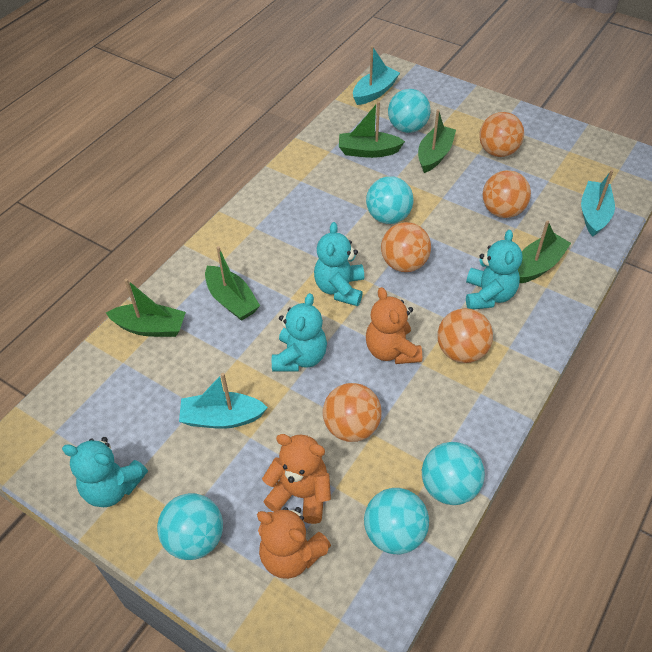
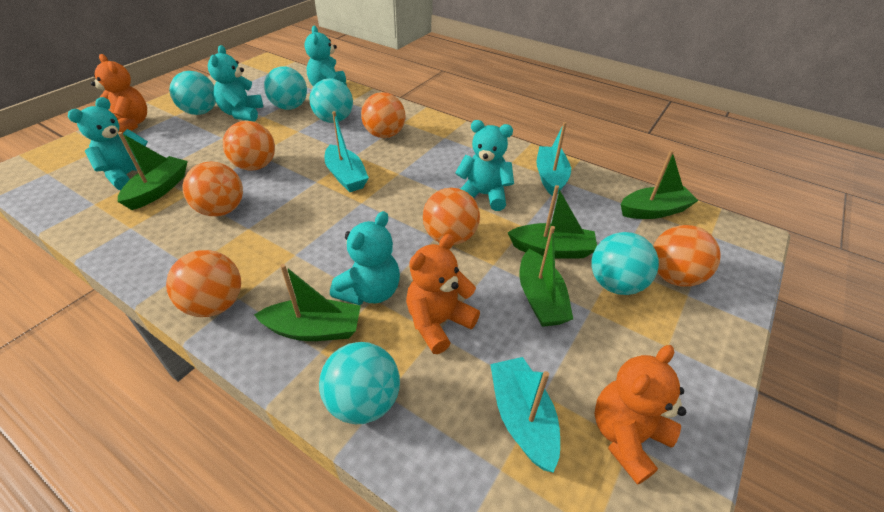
orange ball: [323,383,382,442] [381,222,431,272] [437,308,493,363] [479,112,524,157] [482,170,531,218] = 5 -> [166,250,241,317] [182,161,243,216] [223,121,275,171] [361,92,406,138] [423,188,480,245] [653,225,721,287] = 6
turquoise teddy bear: [62,437,148,507] [272,293,327,371] [314,222,364,306] [466,230,523,310] = 4 -> [68,97,148,190] [208,45,263,122] [305,25,347,87] [330,211,400,305] [455,120,514,211] = 5

